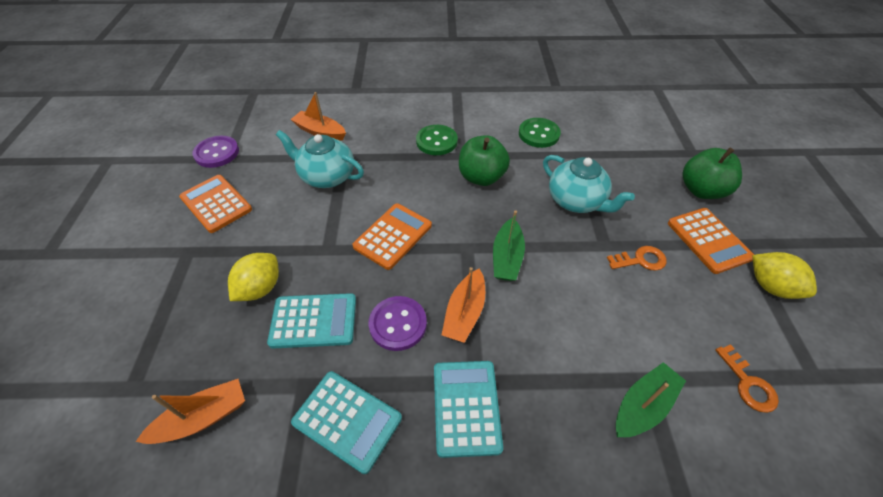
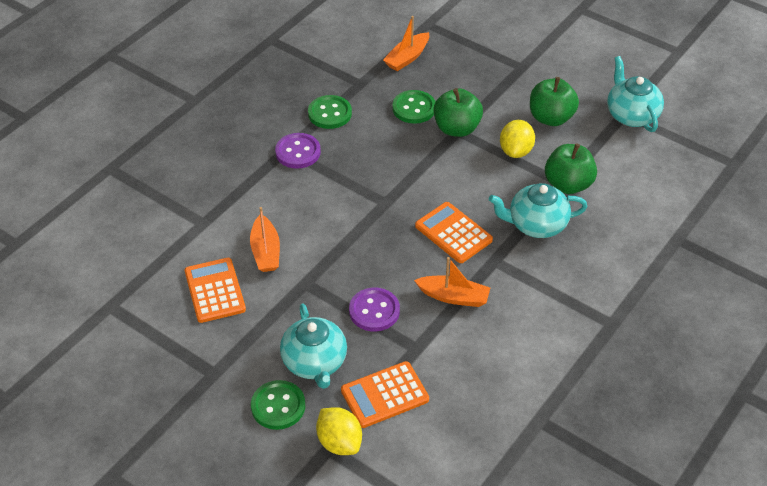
green apple: [459,135,510,186] [682,147,742,199] = 2 -> [434,88,483,137] [530,77,579,126] [545,144,597,194] = 3
green boat: [493,210,525,281] [616,362,686,437] = 2 -> none = 0
green button: [416,125,458,155] [519,118,561,148] = 2 -> [251,380,305,430] [308,95,352,129] [392,90,435,124] = 3
orange key: [607,246,667,271] [715,344,779,413] = 2 -> none = 0
turquoise calculator: [267,293,356,349] [291,371,402,474] [434,361,503,458] = 3 -> none = 0
turquoise teapot: [276,130,364,188] [543,155,635,213] = 2 -> [280,303,347,389] [489,183,588,238] [607,56,664,132] = 3

